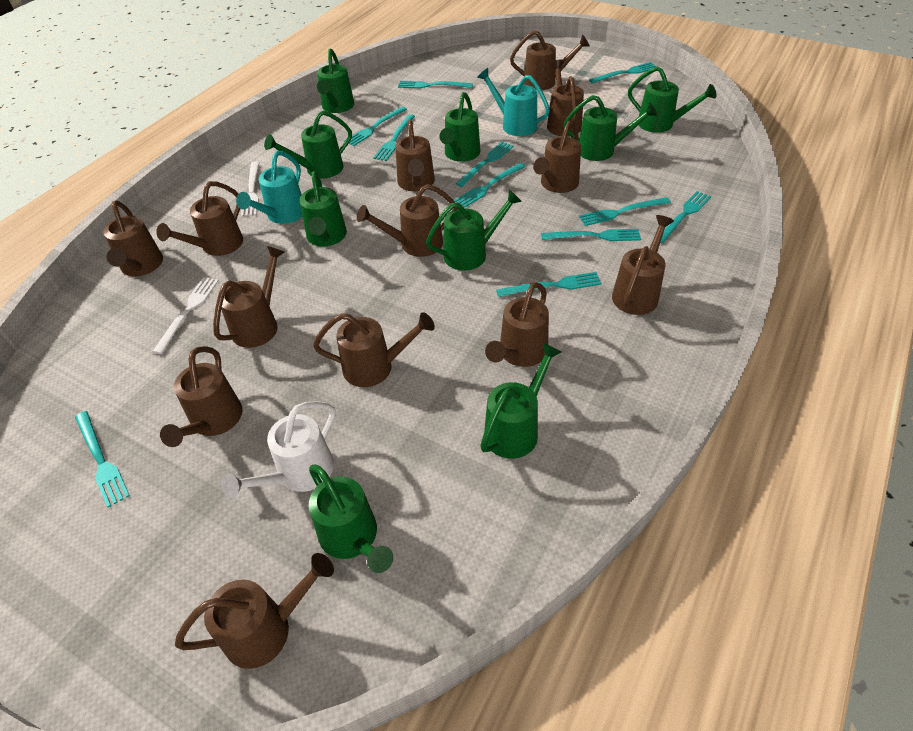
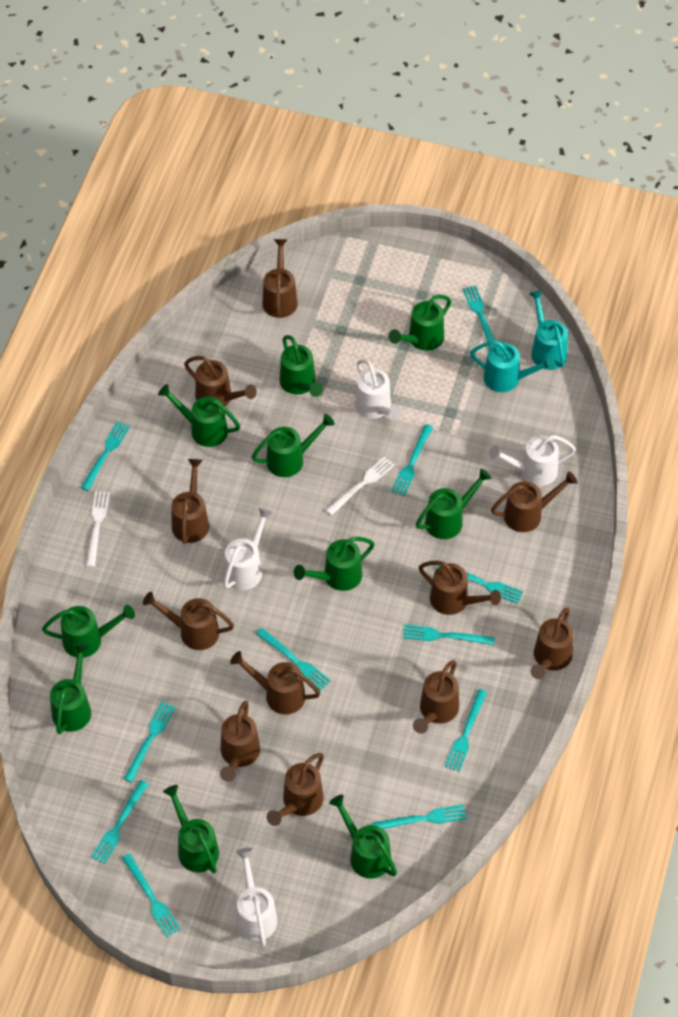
brown watering can: [103,200,163,276] [156,181,243,256] [160,346,243,447] [175,553,334,669] [213,246,284,348] [313,312,435,387] [357,184,458,257] [395,120,435,191] [485,282,549,367] [510,30,590,90] [533,121,581,193] [547,60,584,136] [612,215,674,315] = 13 -> [143,592,234,650] [172,459,209,544] [184,356,257,407] [220,701,260,782] [230,651,320,714] [262,239,298,318] [267,753,324,826] [413,660,459,734] [419,560,501,615] [491,471,577,532] [531,608,574,679] = 11
green watering can: [264,111,352,178] [299,171,347,247] [309,465,393,573] [317,48,354,113] [426,190,522,271] [439,92,481,162] [480,343,562,459] [564,95,657,161] [628,66,716,133] = 9 -> [42,605,135,658] [50,643,91,734] [158,384,240,447] [163,785,219,874] [252,414,335,477] [279,335,323,397] [294,537,375,591] [329,795,397,879] [389,295,451,351] [416,468,492,539] = 10
white watering can: [221,402,335,498] = 1 -> [224,507,273,590] [236,848,278,947] [355,359,403,421] [489,435,576,486] = 4

